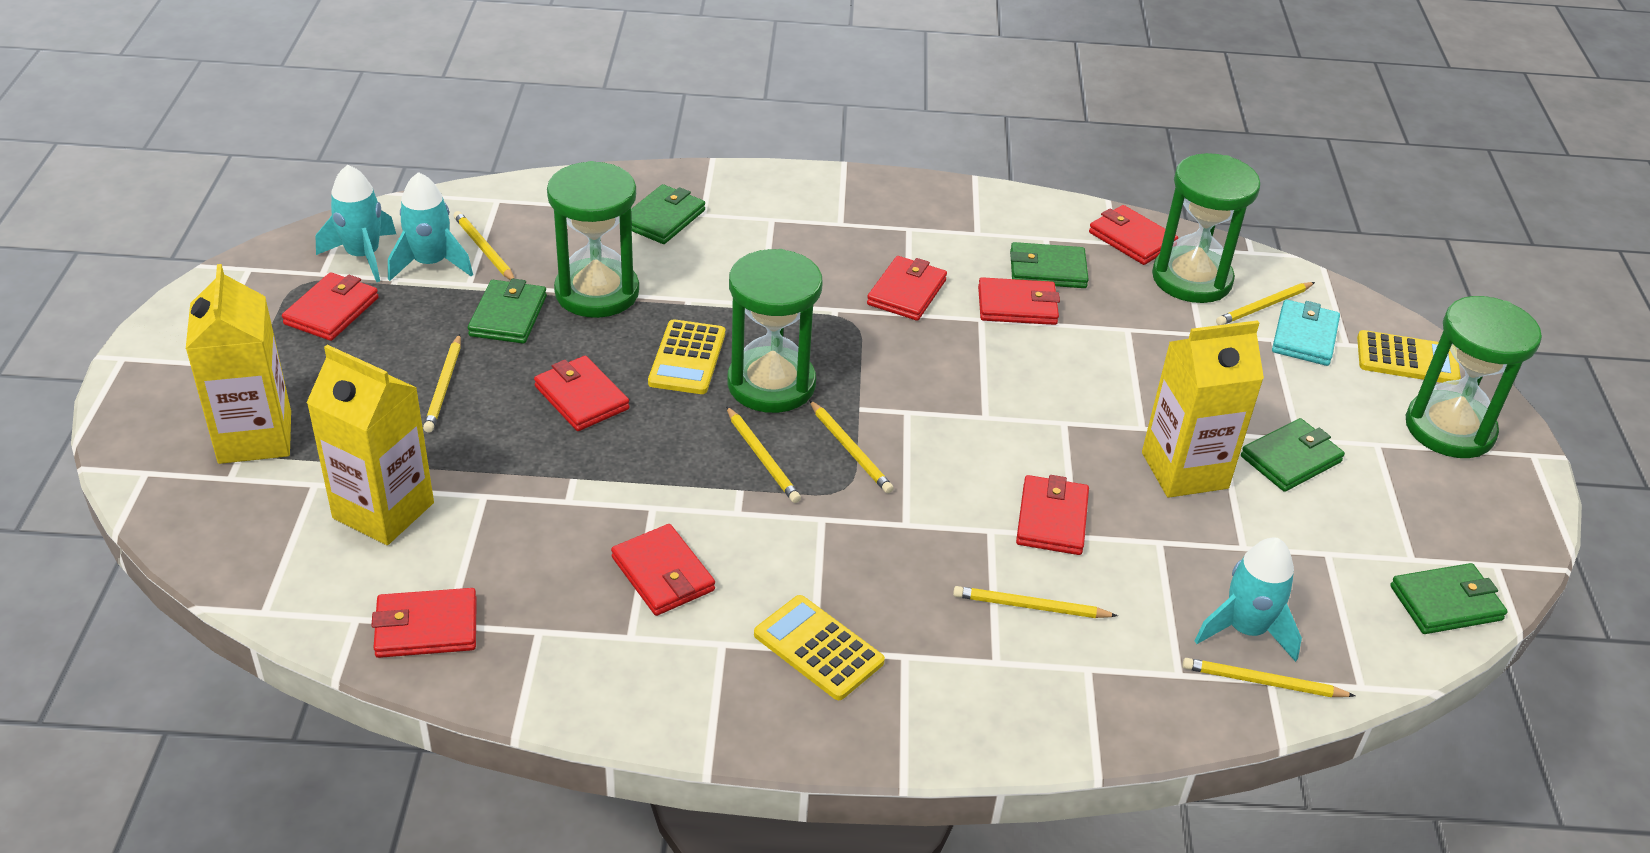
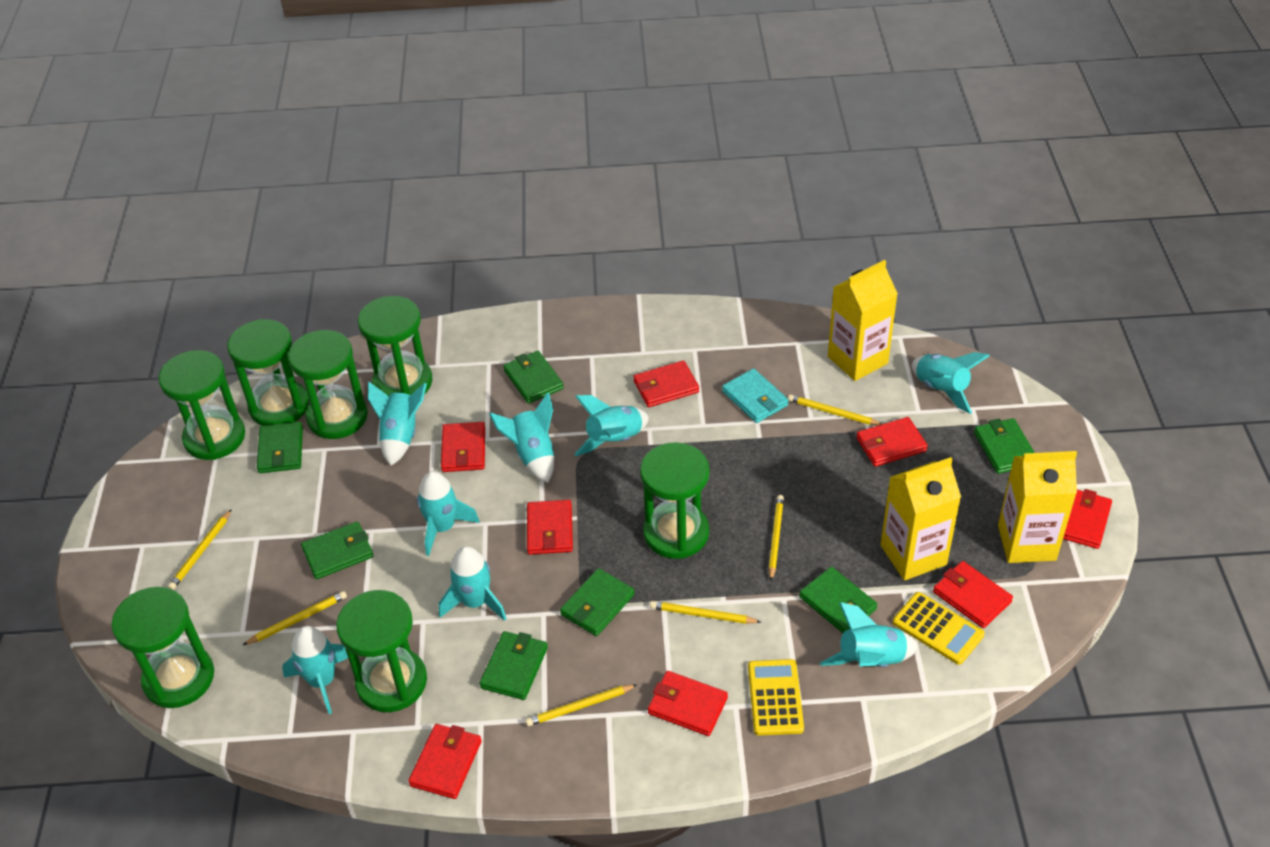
green hourglass: [547,161,639,318] [727,249,823,413] [1152,153,1261,303] [1406,296,1542,458] = 4 -> [111,587,214,708] [158,350,245,460] [227,319,309,426] [288,330,368,439] [336,590,427,712] [358,296,432,396] [640,442,709,559] = 7
green wallet: [468,278,547,344] [631,184,705,244] [1010,242,1089,288] [1241,418,1345,492] [1390,563,1507,634] = 5 -> [257,422,303,473] [301,521,374,579] [479,631,548,700] [503,351,564,404] [560,568,634,636] [799,567,877,633] [974,418,1035,474] = 7
turquoise rocket: [316,165,396,282] [388,172,473,281] [1195,538,1302,662] = 3 -> [282,626,348,714] [368,382,427,466] [417,471,480,556] [439,546,507,621] [489,392,554,483] [574,395,649,456] [820,602,918,667] [912,352,989,414] = 8
yellow calculator: [648,319,725,394] [754,595,885,700] [1357,330,1461,383] = 3 -> [748,659,804,735] [893,592,985,665] = 2
yellow pencil: [423,334,461,433] [453,211,515,280] [726,406,801,503] [809,400,894,493] [953,586,1118,618] [1183,658,1355,697] [1216,282,1315,325] = 7 -> [168,509,232,590] [243,591,347,645] [525,685,637,726] [650,601,761,624] [769,495,784,581] [788,395,882,425] = 6

